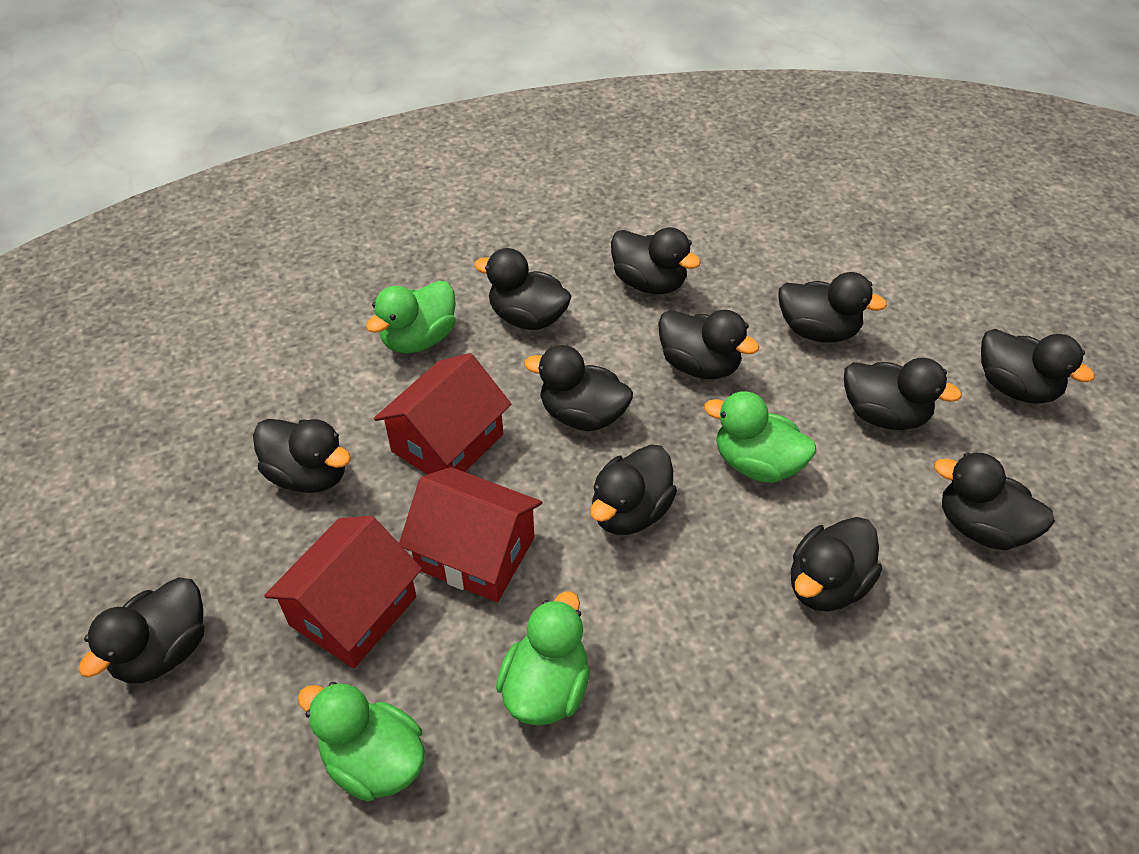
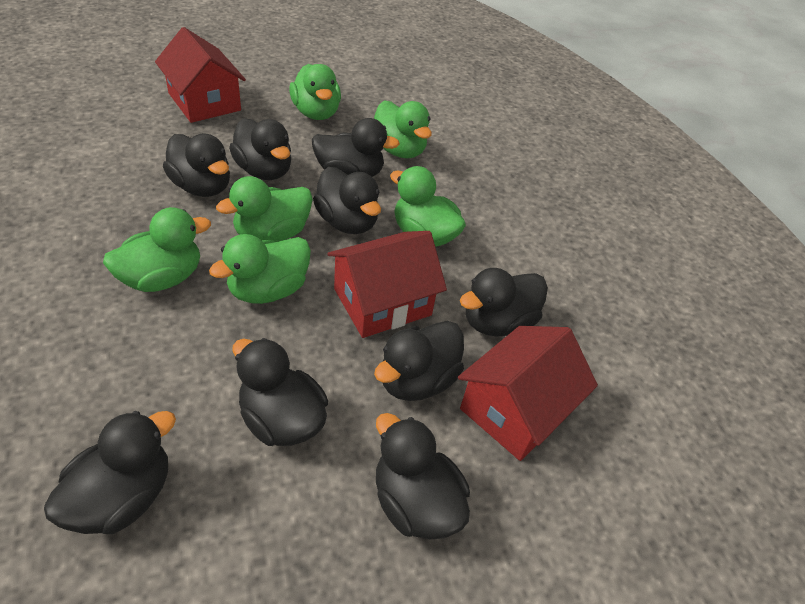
black duck: [79,577,204,684] [253,419,351,493] [474,248,572,330] [524,345,633,431] [590,445,677,535] [611,227,701,294] [658,310,759,379] [779,272,887,343] [791,517,882,612] [844,358,962,430] [934,452,1055,550] [981,329,1095,404] = 12 -> [44,411,176,534] [163,133,230,197] [229,118,291,180] [232,338,328,446] [312,118,400,177] [313,167,381,234] [374,321,464,401] [376,413,470,540] [460,268,548,337] = 9
green duck: [298,682,425,802] [366,281,456,354] [496,591,590,725] [704,391,816,483] = 4 -> [103,207,211,292] [209,234,311,304] [216,176,313,242] [289,64,341,120] [374,100,432,159] [390,166,466,247] = 6

